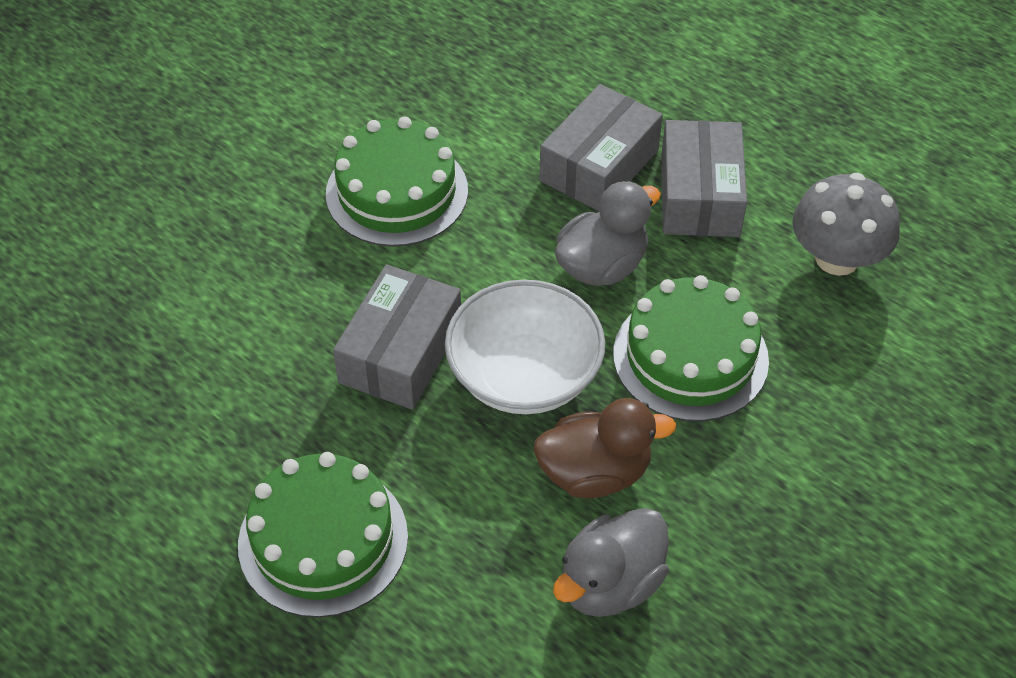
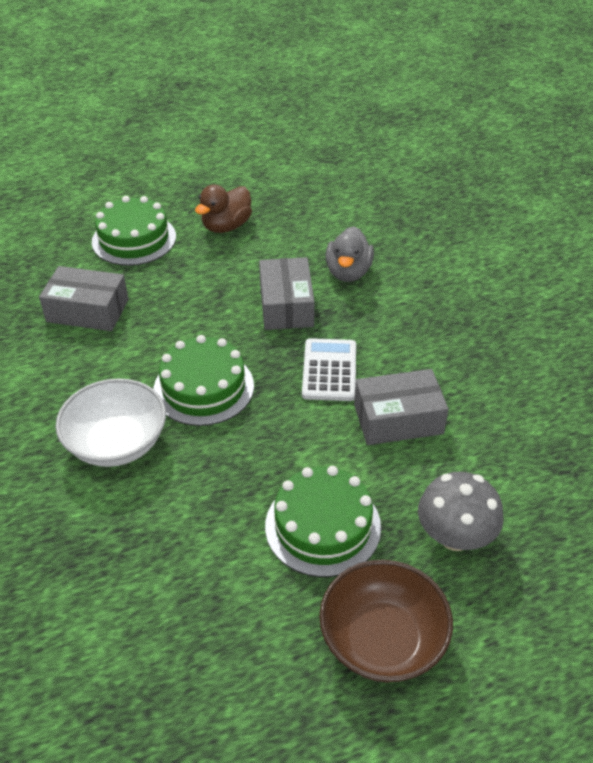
brown bowl: none = 0 -> [319,559,453,682] = 1
grey duck: [553,508,669,617] [555,181,661,286] = 2 -> [325,226,374,282] = 1
white calculator: none = 0 -> [302,338,356,401] = 1

